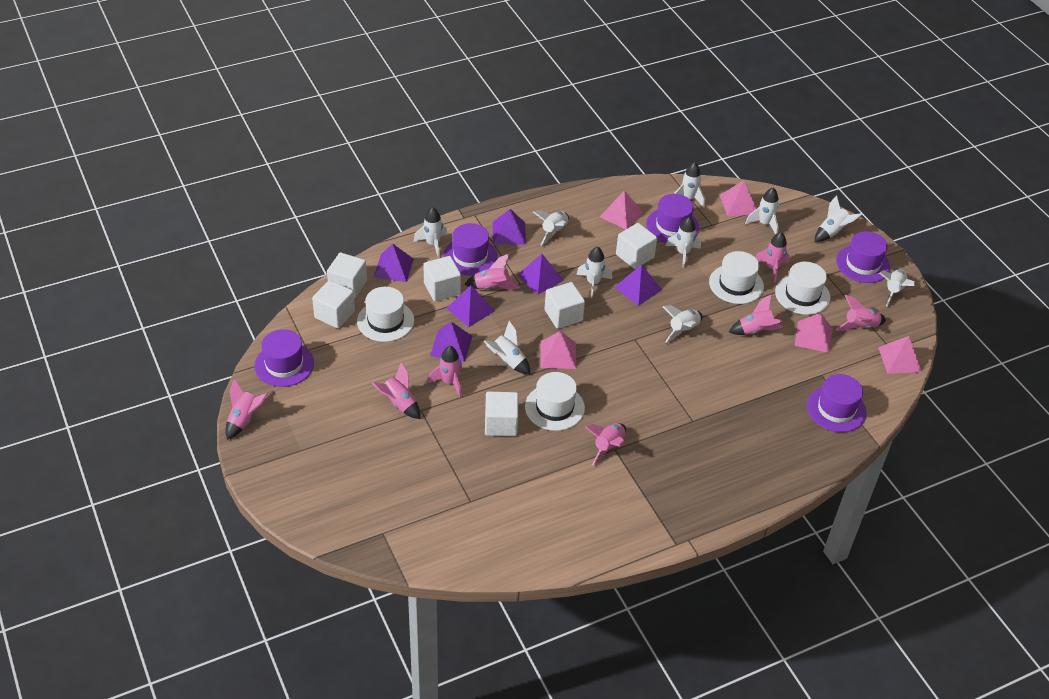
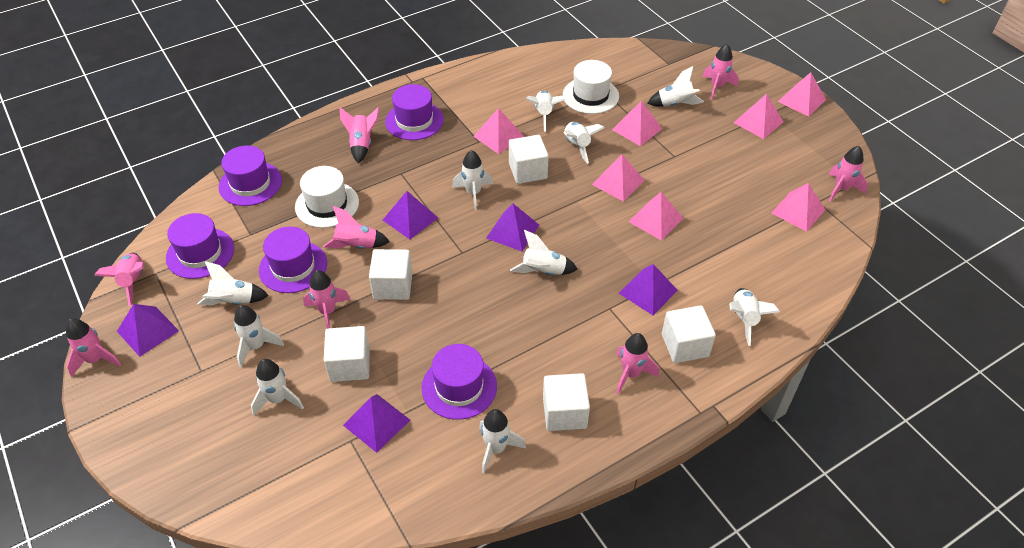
pink pyramid: [540,331,577,369] [600,190,643,229] [720,180,756,216] [794,313,833,353] [878,336,922,374] = 5 -> [473,108,524,154] [592,155,645,202] [612,101,662,146] [629,192,683,241] [734,94,783,139] [772,183,825,232] [777,72,826,117] = 7
purple pyramid: [373,244,414,282] [430,322,473,362] [447,285,495,327] [493,209,526,245] [517,254,564,295] [614,264,662,306] = 6 -> [117,304,179,357] [343,394,410,453] [383,191,438,239] [486,204,539,251] [619,264,678,315] = 5
white cube: [312,280,355,329] [327,253,367,299] [423,256,461,302] [485,392,518,436] [545,282,585,329] [616,223,657,269] = 6 -> [324,326,370,382] [369,249,412,300] [509,135,549,184] [543,373,590,431] [662,305,716,363] = 5
white hat: [357,287,414,342] [525,372,585,431] [709,251,764,304] [775,262,830,315] = 4 -> [295,166,359,228] [563,60,619,114] = 2

